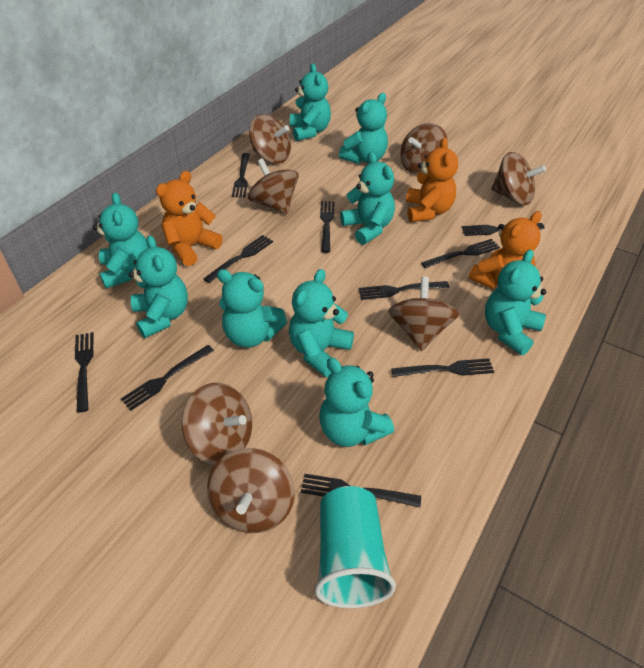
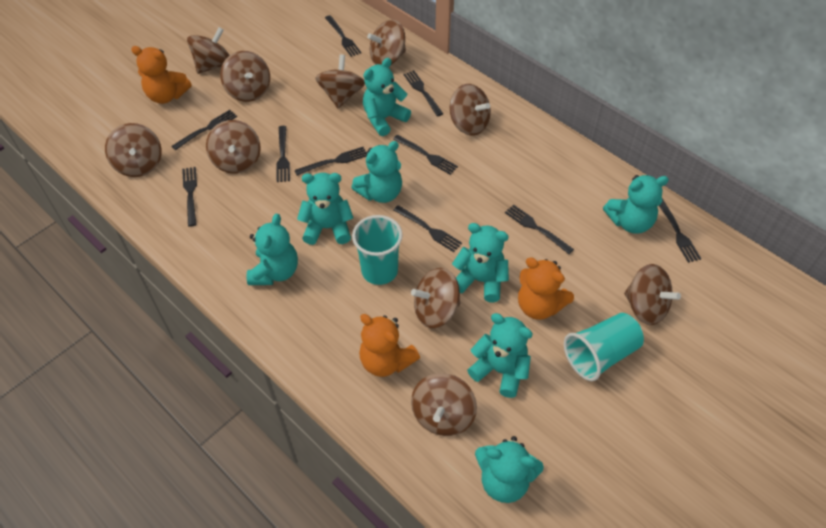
brown spinning top: [182,383,252,465] [207,448,295,533] [248,158,299,214] [249,114,291,164] [388,277,459,351] [400,123,448,175] [491,152,546,205] = 7 -> [105,123,162,177] [187,27,230,74] [206,120,261,174] [220,51,270,102] [315,54,365,109] [367,20,406,65] [411,268,460,328] [411,373,477,436] [450,84,491,136] [624,264,681,325] = 10
turquoise cup: [315,486,396,608] = 1 -> [352,215,403,285] [564,313,644,381] = 2
turquoise teddy bear: [93,193,148,289] [129,235,188,338] [217,269,287,348] [289,269,354,377] [290,64,331,141] [319,357,394,447] [339,93,388,164] [340,152,395,245] [485,249,546,355] = 9 -> [246,214,298,285] [297,173,353,245] [351,141,402,203] [363,58,411,136] [452,223,509,303] [467,313,532,398] [475,436,544,503] [603,175,669,234] = 8

